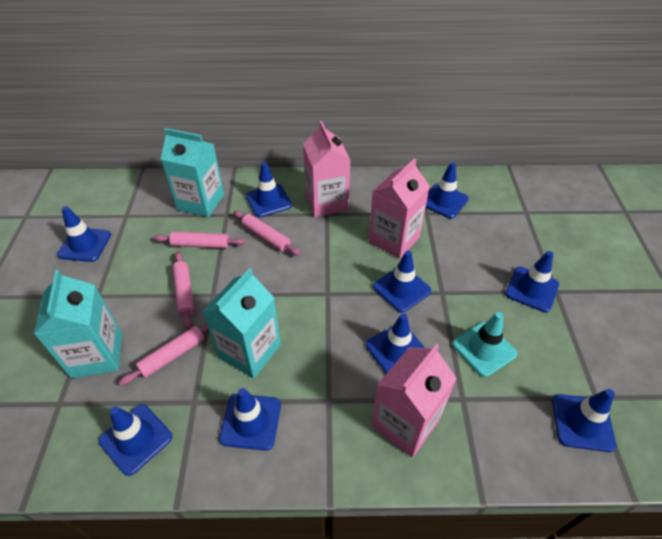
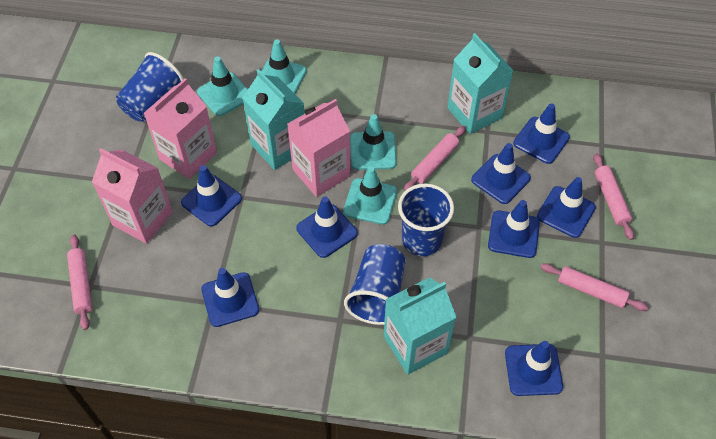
blue cup: none = 0 -> [116,52,184,122] [344,244,406,325] [398,183,454,257] = 3
blue traffic cone: [57,206,111,262] [99,404,172,476] [219,388,281,451] [246,162,292,217] [366,314,425,374] [373,251,431,313] [426,162,469,218] [505,251,559,312] [552,389,616,452] = 9 -> [181,165,242,226] [201,268,259,327] [296,197,358,258] [471,143,531,204] [488,200,540,258] [505,341,563,396] [513,104,570,164] [537,177,596,238] = 8
turquoise traffic cone: [452,312,518,377] = 1 -> [197,56,248,116] [261,39,307,93] [343,166,397,225] [350,114,397,170] = 4

